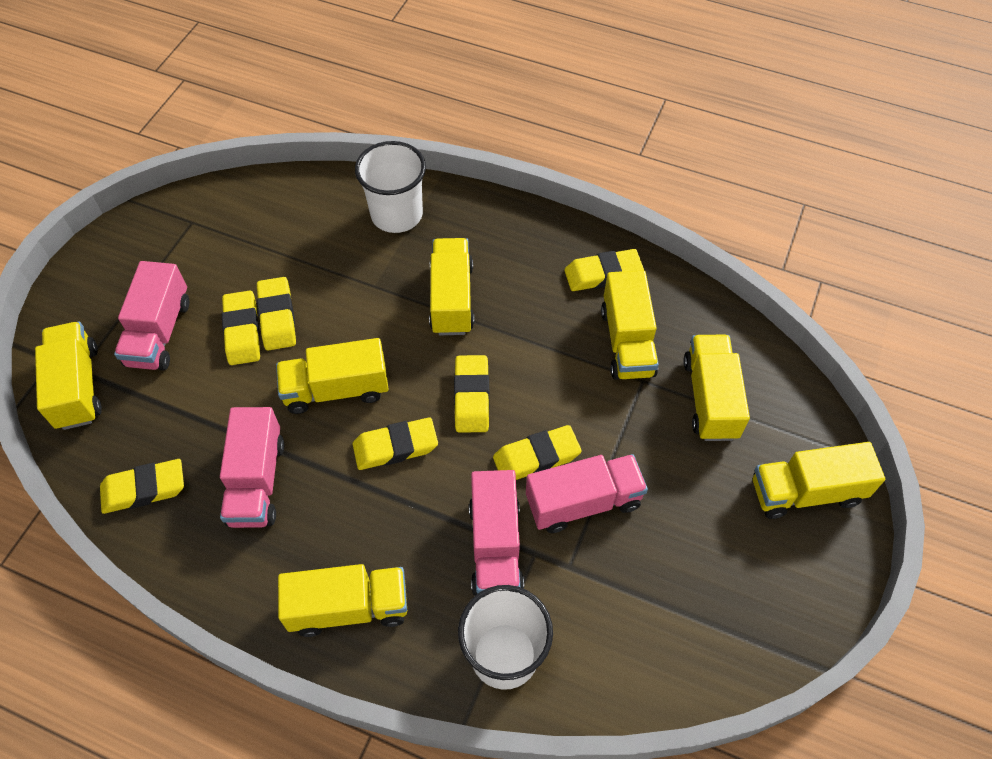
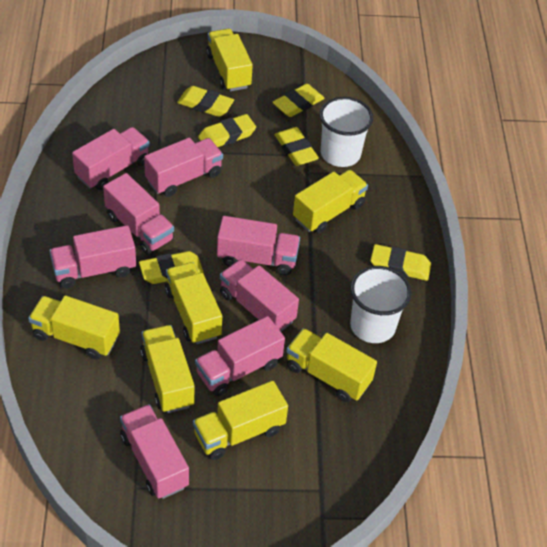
pink truck: [114,261,189,370] [220,407,284,528] [469,470,524,596] [526,454,648,533] = 4 -> [49,225,136,289] [72,127,150,190] [103,173,174,254] [120,404,189,499] [144,138,223,197] [195,316,285,396] [217,216,300,275] [220,259,299,331] = 8
yellow eraser: [100,459,184,514] [222,291,260,365] [257,277,296,350] [353,417,438,470] [454,355,490,433] [493,425,582,480] [565,249,644,291] = 7 -> [139,251,204,284] [177,86,234,117] [198,114,256,147] [272,84,325,117] [275,127,319,166] [371,244,431,281] = 6

